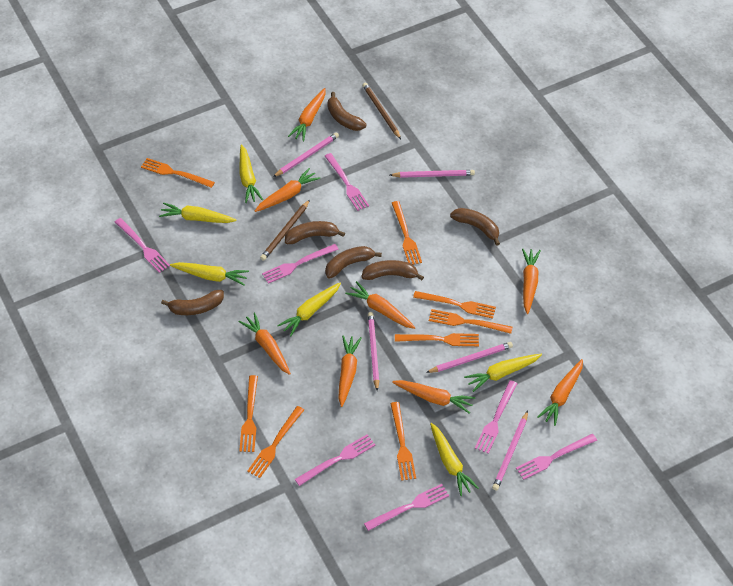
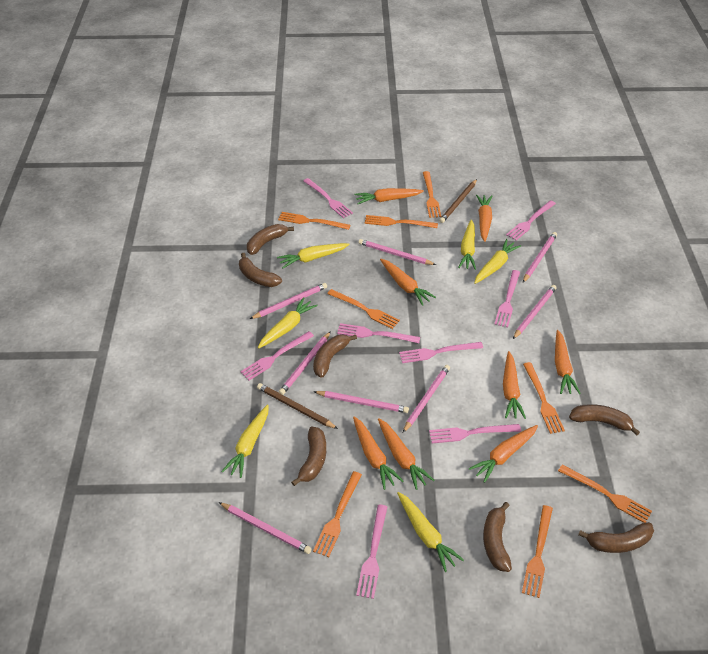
brown banana: [161,290,224,315] [285,221,345,244] [325,246,382,279] [327,92,367,131] [361,260,424,280] [450,208,500,246] = 6 -> [239,253,282,287] [247,224,294,255] [291,426,326,486] [313,334,357,378] [483,502,512,572] [569,404,640,436] [578,522,654,553] = 7
pink fork: [115,218,170,273] [262,244,339,284] [295,434,376,486] [325,153,369,211] [364,484,449,531] [475,380,518,454] [516,434,597,480] = 7 -> [240,331,314,381] [303,178,353,218] [337,323,420,343] [356,505,387,599] [399,342,483,363] [429,424,521,443] [495,270,520,327] [506,200,556,241] = 8
pink pencil: [273,132,339,177] [368,312,379,391] [390,170,475,178] [426,342,513,373] [492,411,528,491] = 5 -> [219,502,312,554] [250,283,327,319] [279,331,331,395] [314,391,409,413] [358,239,436,265] [403,365,450,433] [513,285,557,339] [523,232,557,283] = 8

